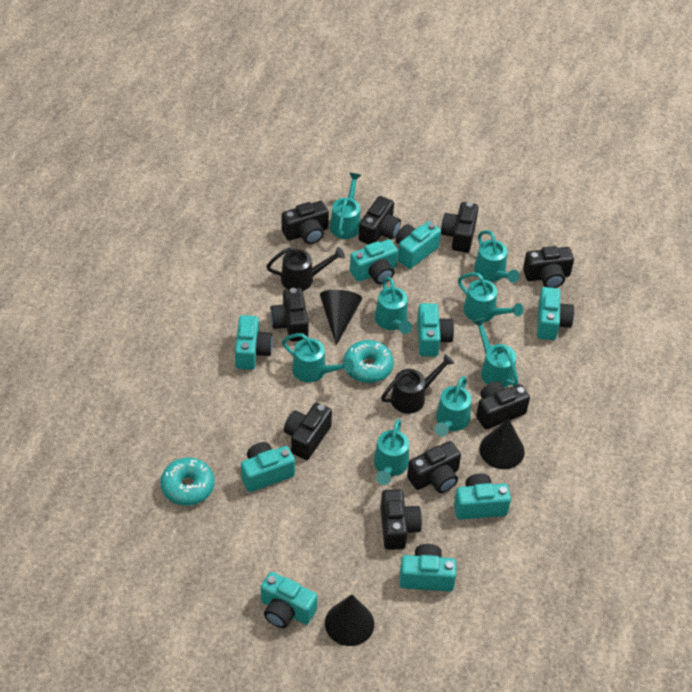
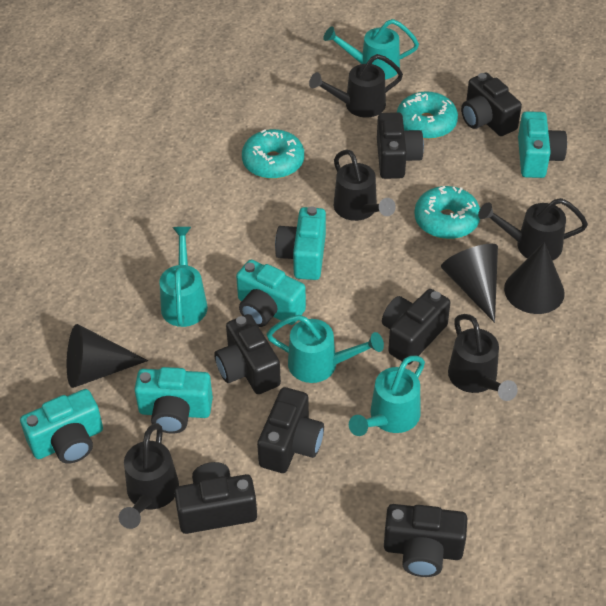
black camera: [270,288,309,342] [281,201,329,244] [284,403,332,460] [358,196,401,245] [381,489,422,550] [407,441,461,493] [441,202,478,253] [476,381,530,429] [523,246,574,288] = 9 -> [174,462,257,534] [214,314,281,394] [257,387,324,473] [377,112,424,179] [382,289,450,365] [384,504,467,577] [461,73,522,136] = 7
black watering can: [266,247,345,291] [381,354,454,414] = 2 -> [119,423,179,529] [309,54,403,117] [334,149,396,221] [448,314,518,401] [478,198,588,261] = 5
turquoise camera: [235,315,273,370] [241,442,295,492] [261,572,318,628] [350,239,398,284] [395,221,441,269] [400,544,456,592] [417,303,454,357] [454,473,511,520] [537,287,574,340] = 9 -> [20,389,103,464] [134,367,213,434] [236,260,306,327] [275,206,326,280] [518,111,567,178] = 5
turquoise donut: [160,457,215,506] [344,340,394,383] = 2 -> [242,129,304,179] [397,91,458,139] [414,186,480,239] = 3
turquoise watering can: [282,333,354,383] [330,173,361,239] [374,419,409,485] [375,277,412,334] [435,376,471,437] [458,273,523,322] [472,317,518,388] [474,230,520,283] = 8 -> [159,227,208,327] [266,315,384,383] [323,19,419,79] [349,355,425,436] = 4

